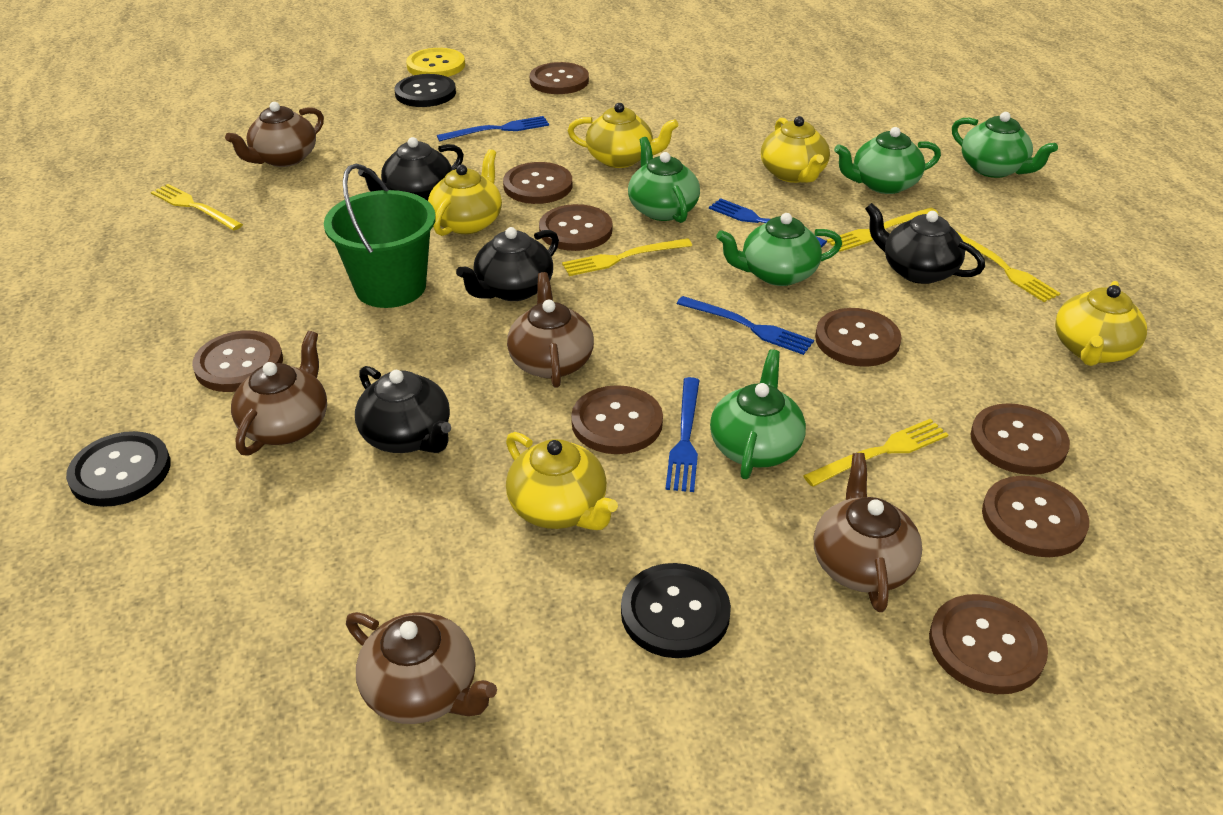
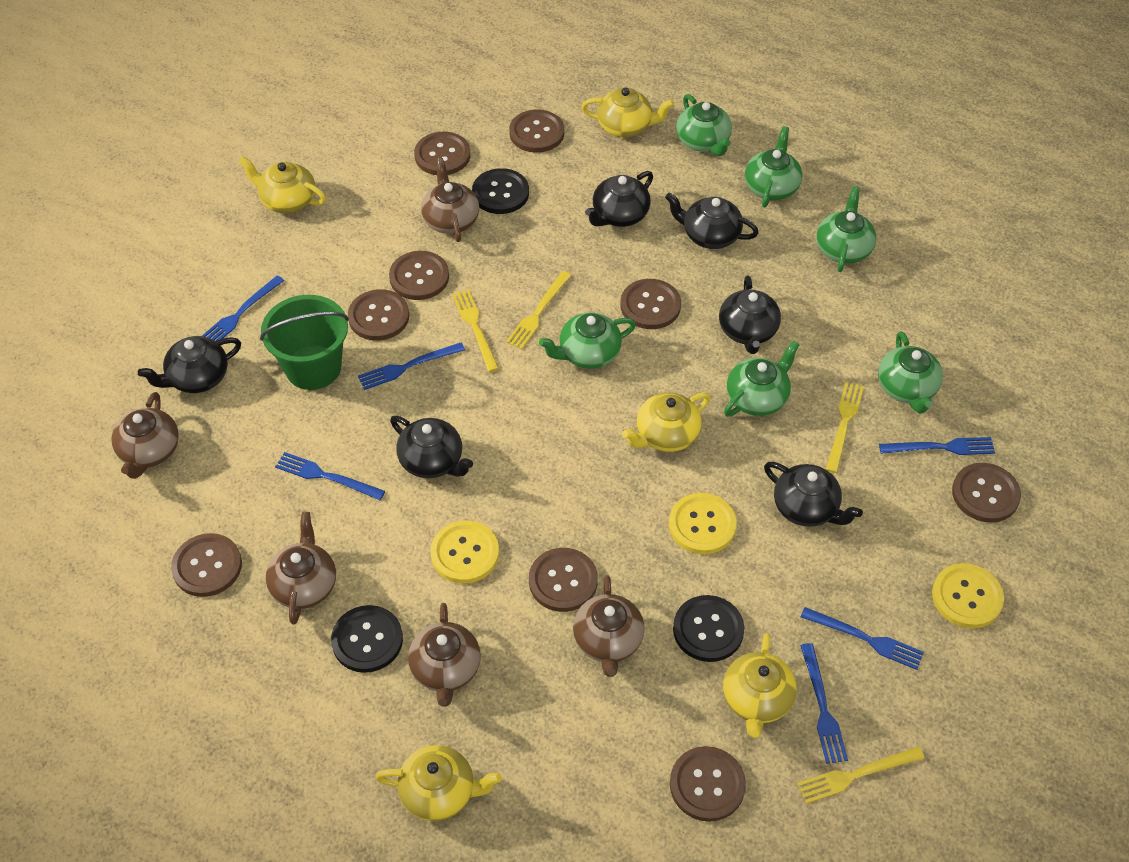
black teapot: [355,366,451,453] [358,137,464,201] [456,227,559,301] [865,203,985,284] = 4 -> [138,336,241,393] [390,416,473,478] [585,171,653,227] [665,192,759,249] [719,275,781,354] [764,462,863,527] = 6
blue fork: [437,116,549,141] [665,377,700,492] [677,296,814,355] [709,198,827,247] = 4 -> [202,276,284,341] [275,452,385,500] [358,342,465,390] [800,643,848,764] [801,607,924,670] [879,437,995,455] = 6
green teapot: [628,137,700,223] [710,349,806,479] [716,213,842,286] [834,127,941,194] [952,112,1058,178] = 5 -> [539,312,636,369] [676,94,732,156] [724,341,800,416] [745,126,802,207] [816,186,876,272] [878,331,943,413] = 6
yellow button: [406,48,465,77] = 1 -> [431,521,499,583] [669,493,737,554] [932,563,1004,628] = 3
yellow fork: [151,184,243,231] [562,238,692,276] [803,419,949,487] [827,208,938,252] [956,231,1061,302] = 5 -> [452,290,499,372] [506,271,571,349] [797,746,925,804] [826,382,864,473] = 4

